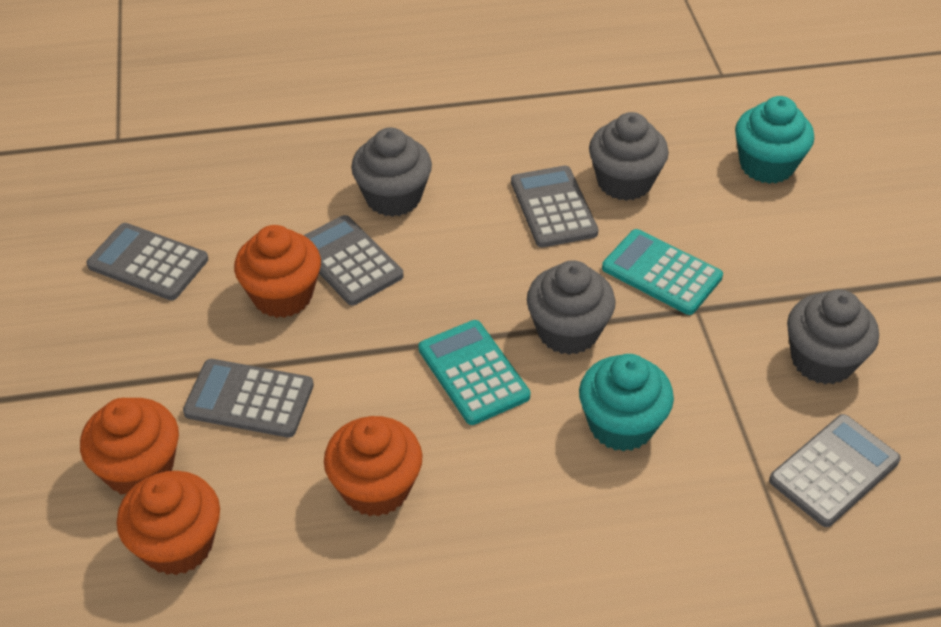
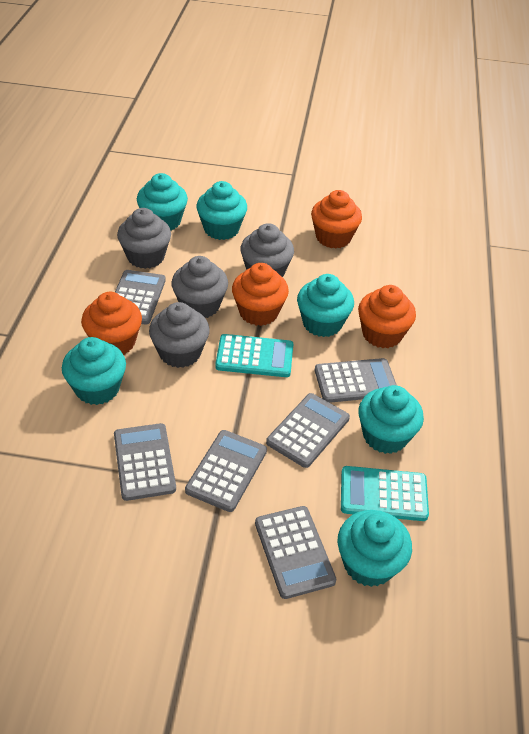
grey calculator: [86,223,208,300] [183,359,314,438] [303,215,404,305] [511,166,599,247] [769,414,901,527] = 5 -> [114,423,176,501] [115,270,166,325] [185,430,267,512] [255,506,337,599] [266,393,350,468] [315,358,396,403] = 6
turquoise cupcake: [579,354,674,452] [735,96,814,184] = 2 -> [62,337,126,405] [137,173,188,230] [196,181,247,240] [297,274,354,337] [338,510,412,587] [359,385,424,454] = 6

